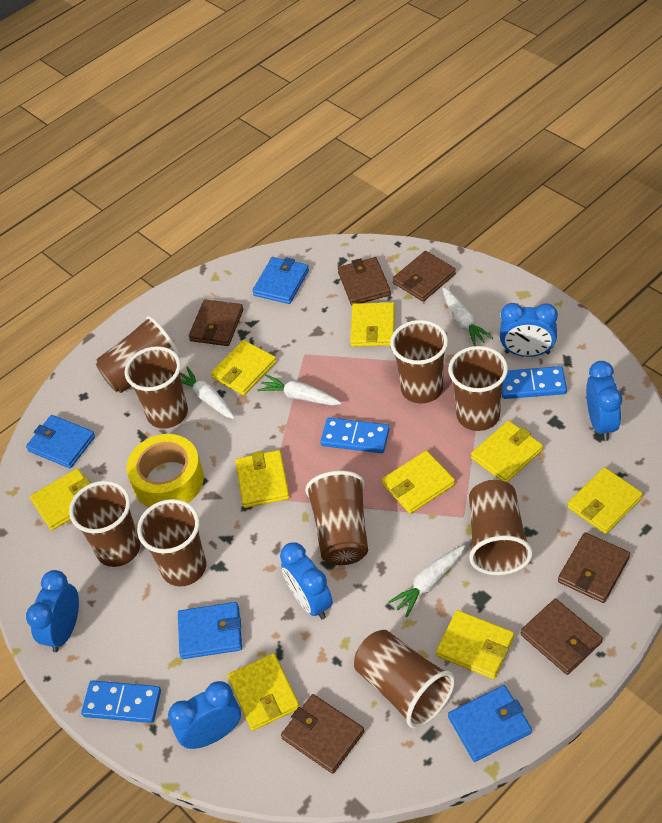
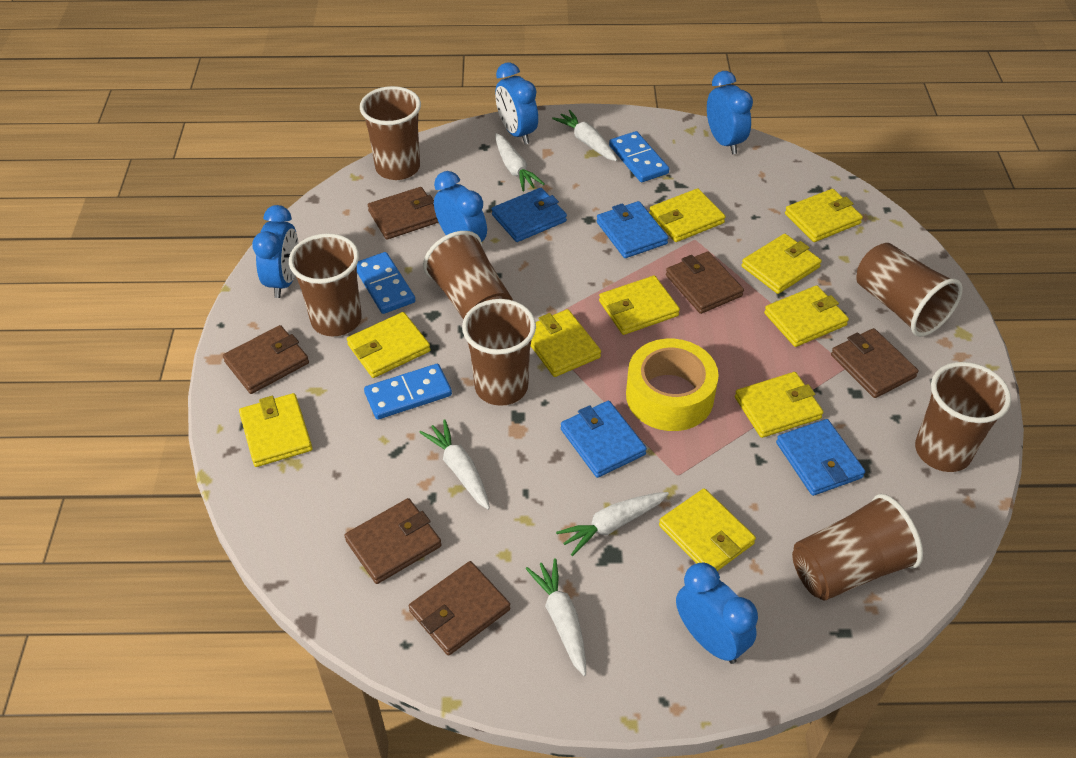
brown cup: [69,481,140,567] [96,316,180,393] [125,346,188,429] [137,499,206,586] [305,470,368,565] [354,630,455,728] [390,320,448,404] [448,346,508,431] [469,480,533,575] = 9 -> [289,233,362,336] [360,86,421,180] [423,231,513,320] [462,299,536,406] [792,494,923,600] [856,243,963,337] [915,362,1011,472] = 7
white carrot: [180,366,235,419] [257,374,341,405] [388,545,465,617] [442,288,493,346] = 4 -> [419,419,490,510] [495,133,545,192] [526,558,586,676] [552,110,617,161] [556,492,669,556] = 5
yellow wallet: [30,468,91,531] [211,340,276,395] [227,653,300,731] [235,450,290,508] [350,302,395,347] [382,451,455,514] [436,610,514,679] [471,421,543,482] [567,467,643,534] = 9 -> [239,393,312,467] [347,312,431,378] [531,309,601,377] [599,275,680,335] [649,188,726,242] [659,488,756,571] [735,372,823,438] [742,234,822,294] [764,285,849,347] [785,189,863,242] = 10

